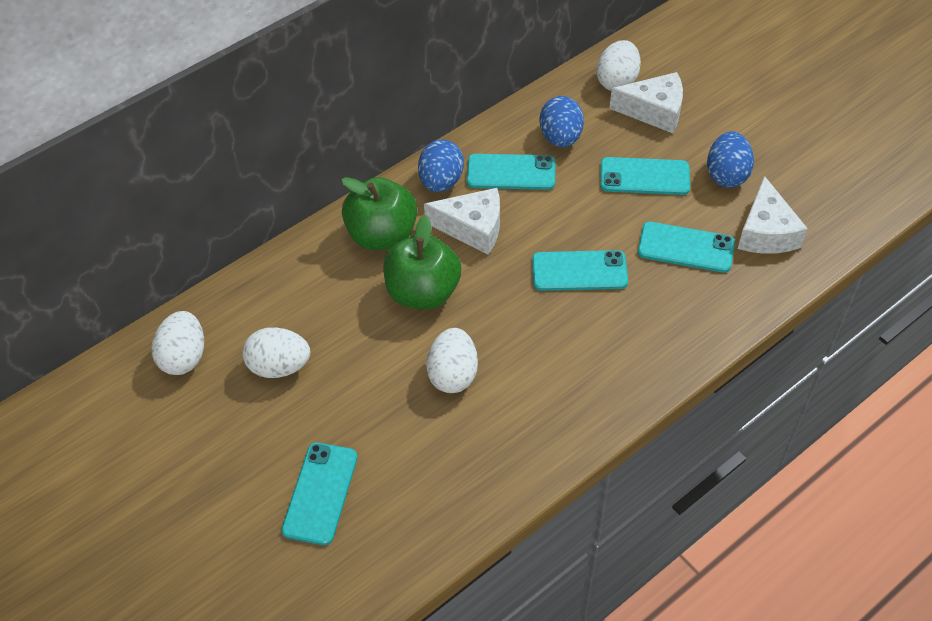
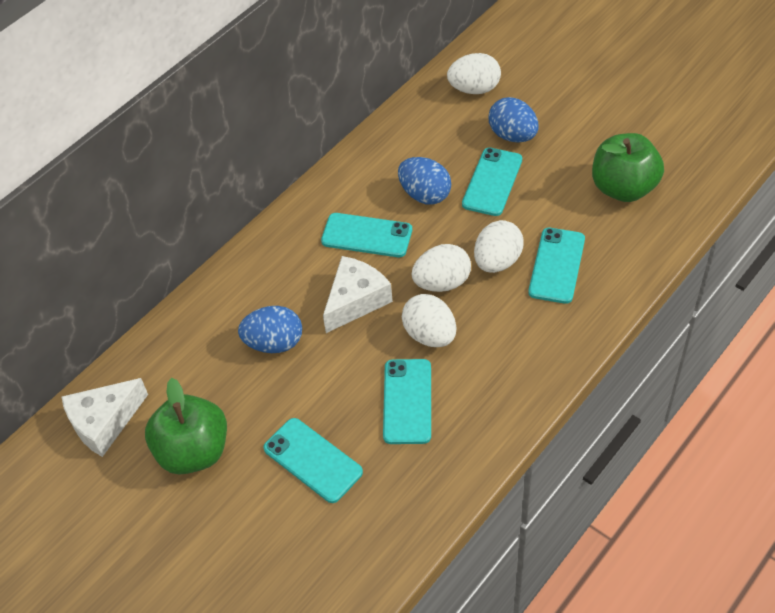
white cheese: [424,188,500,254] [609,72,683,133] [738,176,808,254] = 3 -> [62,378,148,457] [323,256,393,333] = 2

